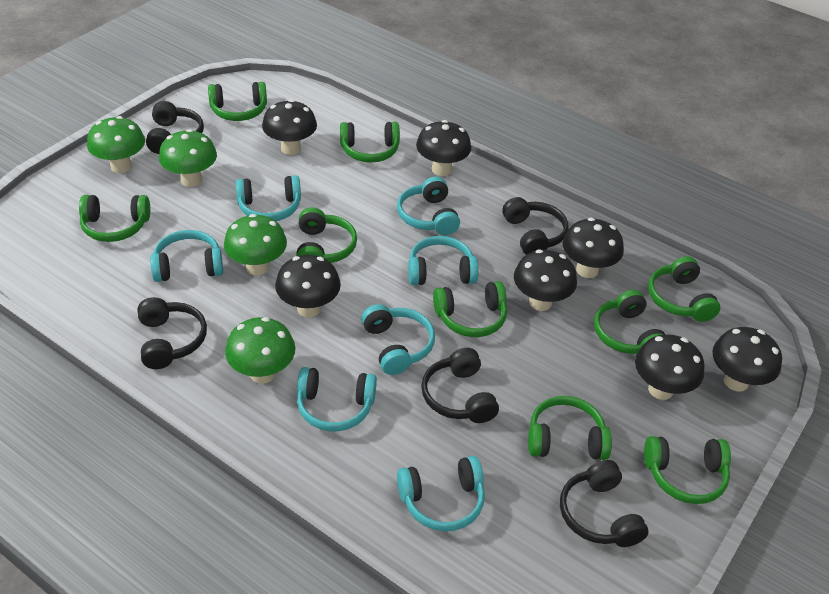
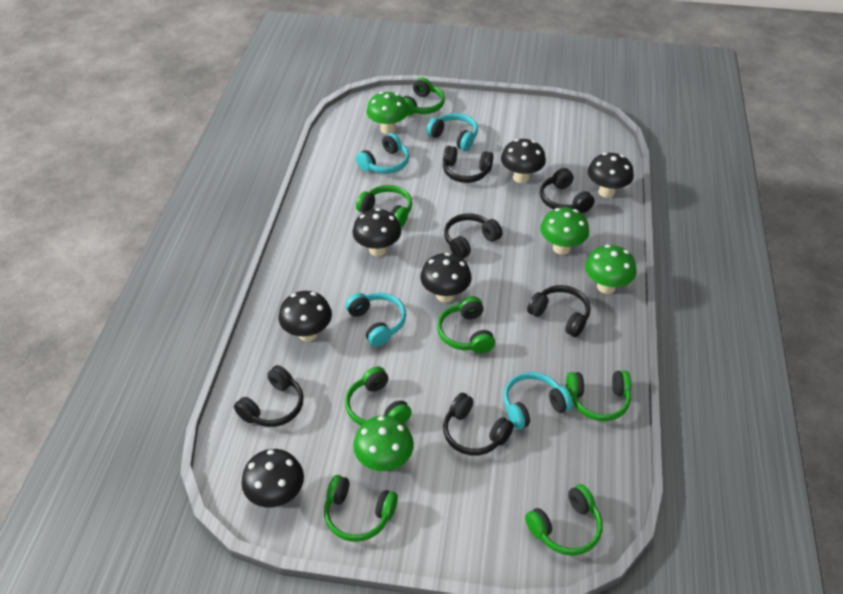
black headphones: [137,297,207,369] [146,101,204,154] [421,348,499,423] [502,197,568,255] [560,460,648,547] = 5 -> [234,365,304,427] [443,146,494,183] [443,393,514,455] [444,213,503,259] [527,285,591,337] [540,168,595,213] = 6
black mushroom: [262,99,317,155] [275,255,341,318] [416,120,471,176] [514,249,577,311] [563,218,624,278] [635,334,705,400] [712,327,782,392] = 7 -> [241,449,304,508] [279,291,332,341] [352,208,401,256] [420,253,472,302] [501,139,546,183] [588,153,634,198] = 6
green headphones: [79,195,150,242] [208,82,267,121] [296,207,357,263] [340,122,400,163] [433,281,507,337] [528,396,612,460] [594,290,665,354] [644,436,731,504] [648,256,720,322] = 9 -> [324,475,398,542] [345,366,412,425] [356,185,412,227] [403,77,445,116] [437,296,495,354] [525,484,602,556] [566,370,631,421] = 7
turquoise headphones: [150,230,223,282] [236,175,301,221] [297,367,377,431] [361,304,435,375] [397,177,460,235] [397,456,485,531] [408,236,479,285] = 7 -> [345,292,406,347] [356,133,409,174] [426,113,478,151] [503,372,573,430] = 4

